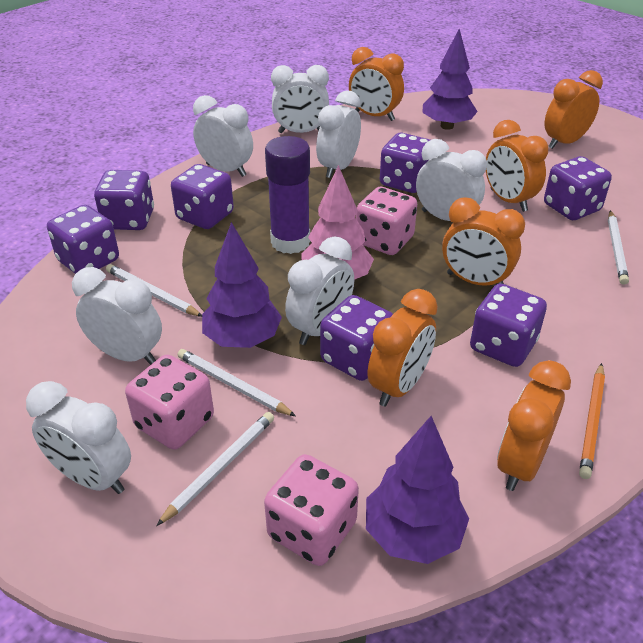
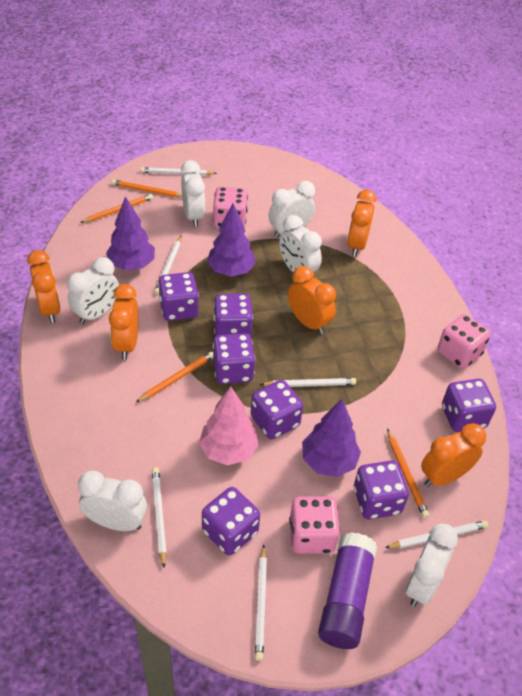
orange clock: [349,47,404,121] [368,289,438,407] [442,198,525,286] [486,120,548,212] [497,360,571,491] [545,70,603,149] = 6 -> [27,250,61,323] [109,284,139,360] [288,266,336,334] [347,190,377,257] [421,423,486,487] = 5
orange pencil: [579,363,605,479] = 1 -> [80,194,153,223] [112,179,182,197] [136,352,213,402] [387,429,429,518] = 4
white clock: [26,381,131,494] [72,267,162,365] [193,95,253,177] [271,65,329,133] [285,236,354,345] [316,91,361,178] [416,139,487,221] = 7 -> [67,257,119,325] [78,471,147,531] [181,160,205,227] [269,181,315,238] [279,215,322,272] [405,524,458,607] = 6
white pencil: [106,264,202,317] [156,412,274,526] [177,349,296,416] [608,210,629,285] = 4 -> [140,167,217,175] [152,467,167,568] [154,236,181,295] [255,545,267,661] [260,378,356,387] [385,520,488,549] = 6

